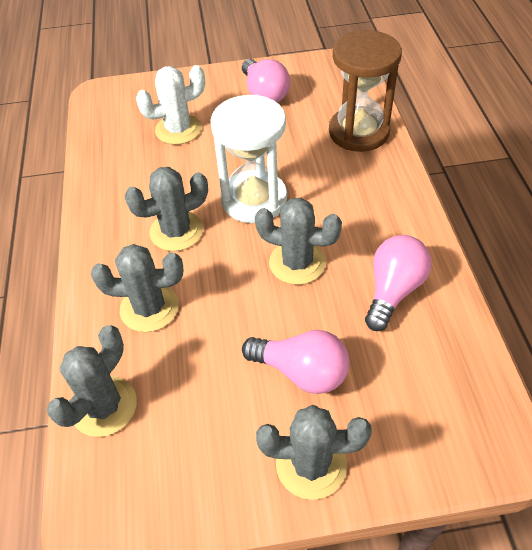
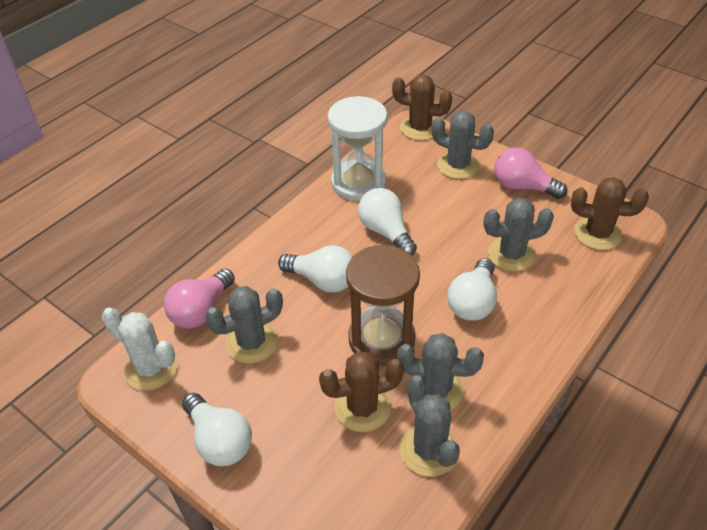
brown cactus: none = 0 -> [319,352,404,432] [392,75,452,140] [571,177,649,250] = 3
pink light bulb: [242,59,290,102] [242,330,349,394] [365,235,431,331] = 3 -> [164,269,235,329] [494,147,568,199] = 2
white light bulb: none = 0 -> [182,393,252,466] [278,245,353,293] [358,188,417,256] [447,258,497,321] = 4

